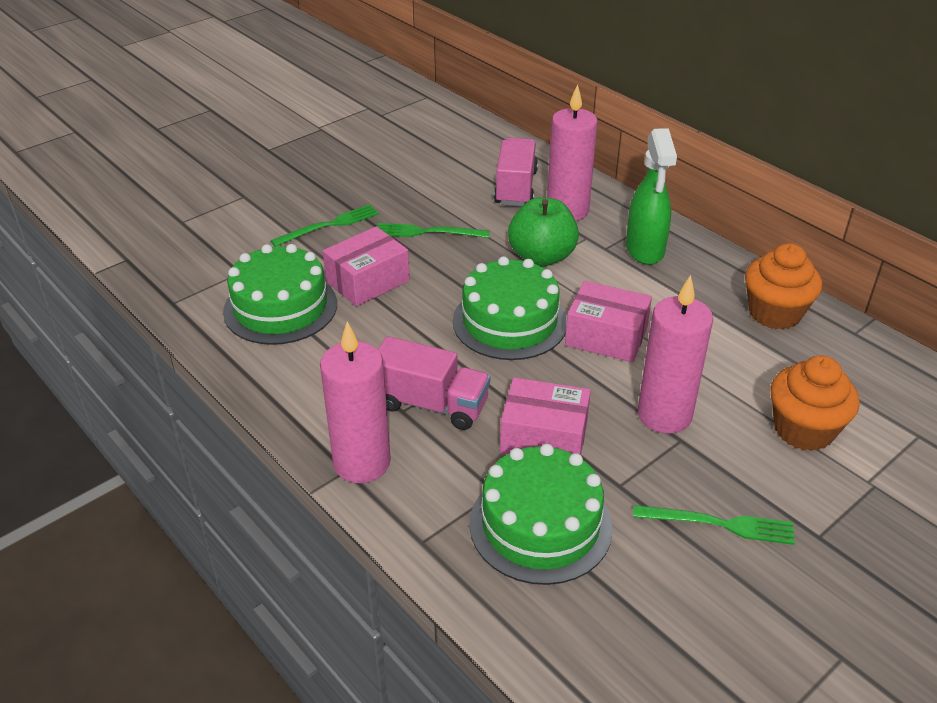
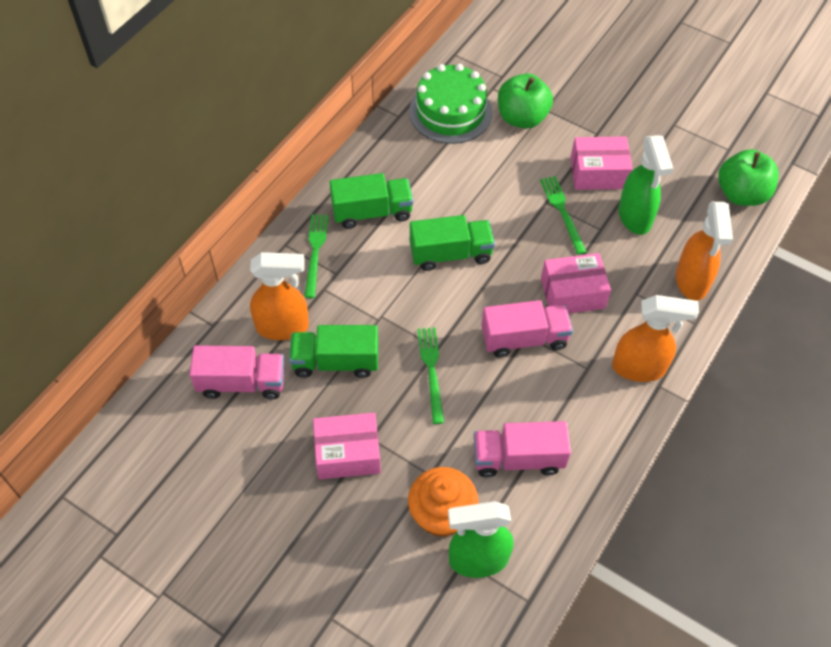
green apple: [508,198,579,266] = 1 -> [498,73,553,129] [718,149,779,206] = 2
green cake: [223,244,337,345] [453,256,567,360] [470,444,613,585] = 3 -> [409,64,492,144] = 1
green spray bottle: [626,128,677,265] = 1 -> [448,501,513,578] [619,135,673,235] = 2
green truck: none = 0 -> [289,325,378,378] [330,173,413,229] [410,215,495,271] = 3
orange cupcake: [745,243,822,330] [770,355,860,451] = 2 -> [408,467,479,537] = 1
orange spray bottle: none = 0 -> [250,252,309,340] [612,295,699,382] [676,202,733,301] = 3
pink candle: [320,322,391,483] [547,84,598,221] [638,275,713,434] = 3 -> none = 0
pink truck: [378,336,490,430] [494,138,538,206] = 2 -> [189,345,285,399] [474,421,571,477] [481,300,573,357] = 3

